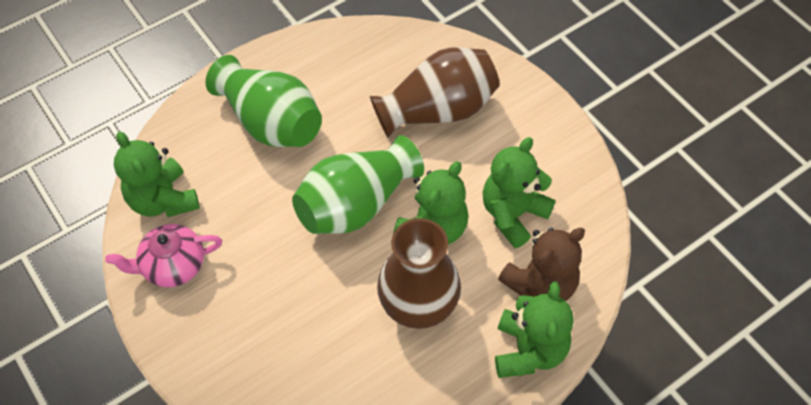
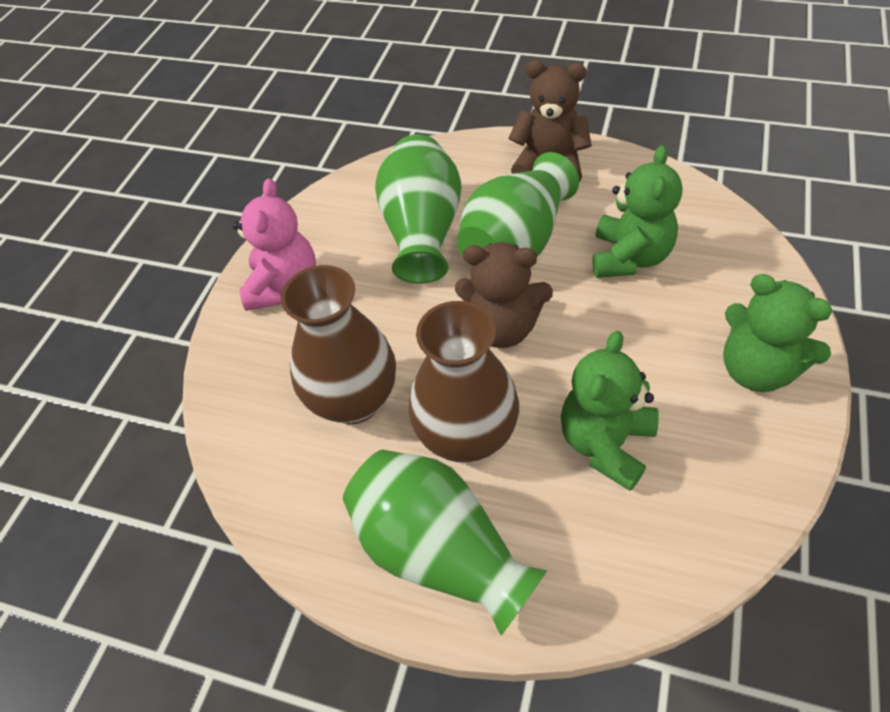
brown teddy bear: [498,228,585,301] = 1 -> [455,242,553,348] [509,60,592,182] = 2
green teddy bear: [114,132,200,217] [393,161,468,245] [483,137,555,248] [495,281,574,378] = 4 -> [561,331,659,491] [593,145,682,278] [723,274,832,392] = 3
green vase: [206,55,322,147] [292,135,424,234] = 2 -> [343,450,547,636] [375,134,462,284] [457,152,579,265] = 3
pink teapot: [105,224,222,287] = 1 -> none = 0
pink teddy bear: none = 0 -> [232,179,316,311] = 1

